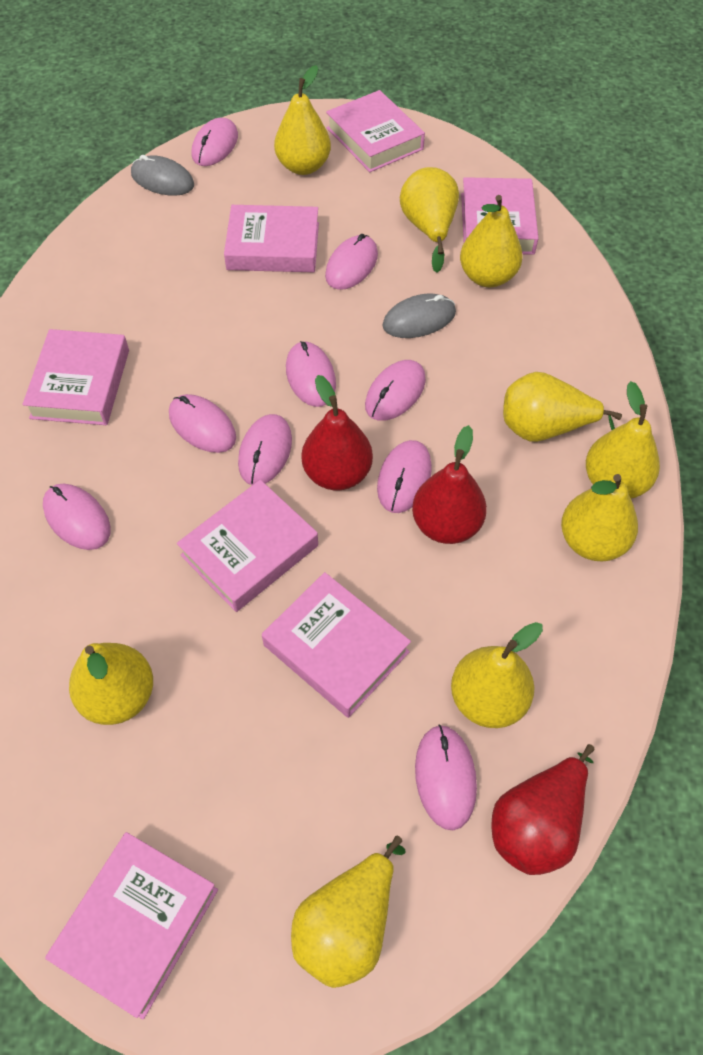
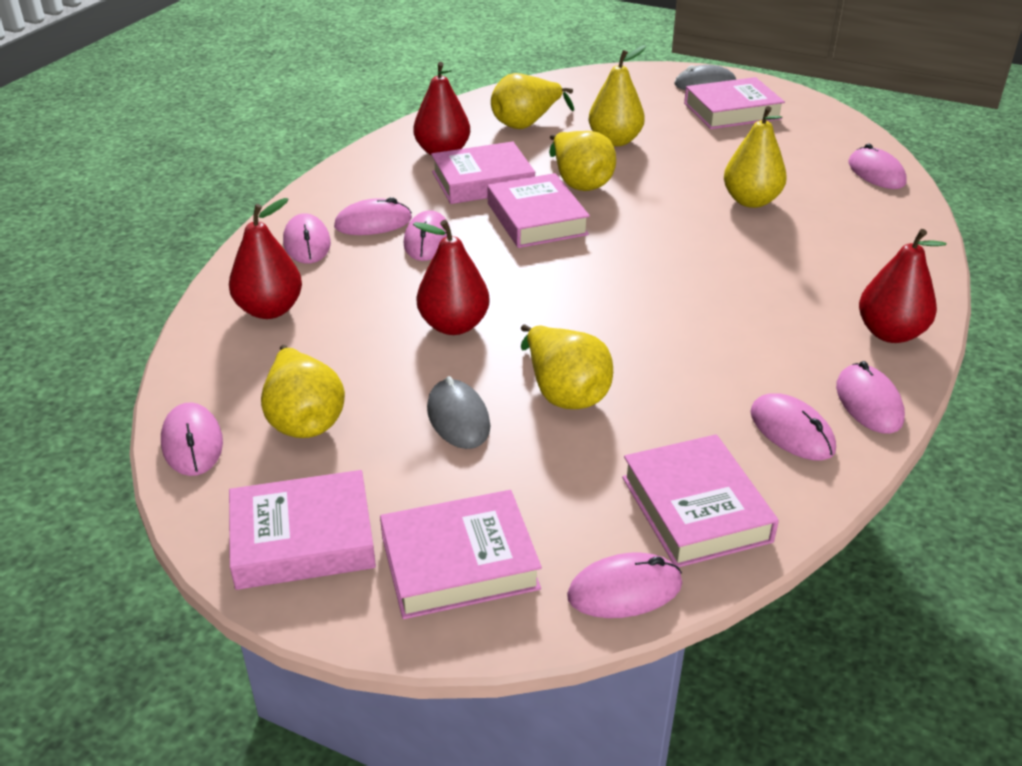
pink book: [23,329,129,425] [45,832,218,1019] [177,480,318,612] [224,205,319,272] [262,572,411,718] [326,90,425,172] [461,177,539,255] = 7 -> [229,470,376,590] [380,490,542,619] [431,141,535,204] [487,173,590,248] [622,434,779,567] [684,77,785,129] = 6
pink mouse: [43,484,111,550] [169,394,236,453] [191,118,238,166] [238,414,292,485] [286,341,336,407] [325,234,378,290] [365,360,426,421] [377,440,432,513] [415,724,477,830] = 9 -> [161,402,223,476] [283,213,331,264] [334,197,412,235] [404,210,450,261] [567,552,682,618] [750,393,836,460] [836,361,905,434] [849,143,907,189] = 8
red pear: [302,375,373,491] [412,425,487,544] [491,744,594,875] = 3 -> [229,198,302,319] [413,62,470,156] [413,220,490,335] [859,229,947,343] = 4
yellow pear: [69,643,153,725] [274,65,331,175] [291,836,405,988] [400,167,459,273] [451,622,543,728] [460,195,523,287] [503,372,622,442] [561,474,638,562] [586,381,660,499] = 9 -> [261,345,345,438] [491,73,574,129] [521,324,613,409] [549,131,616,191] [588,45,646,146] [724,106,787,208] = 6

